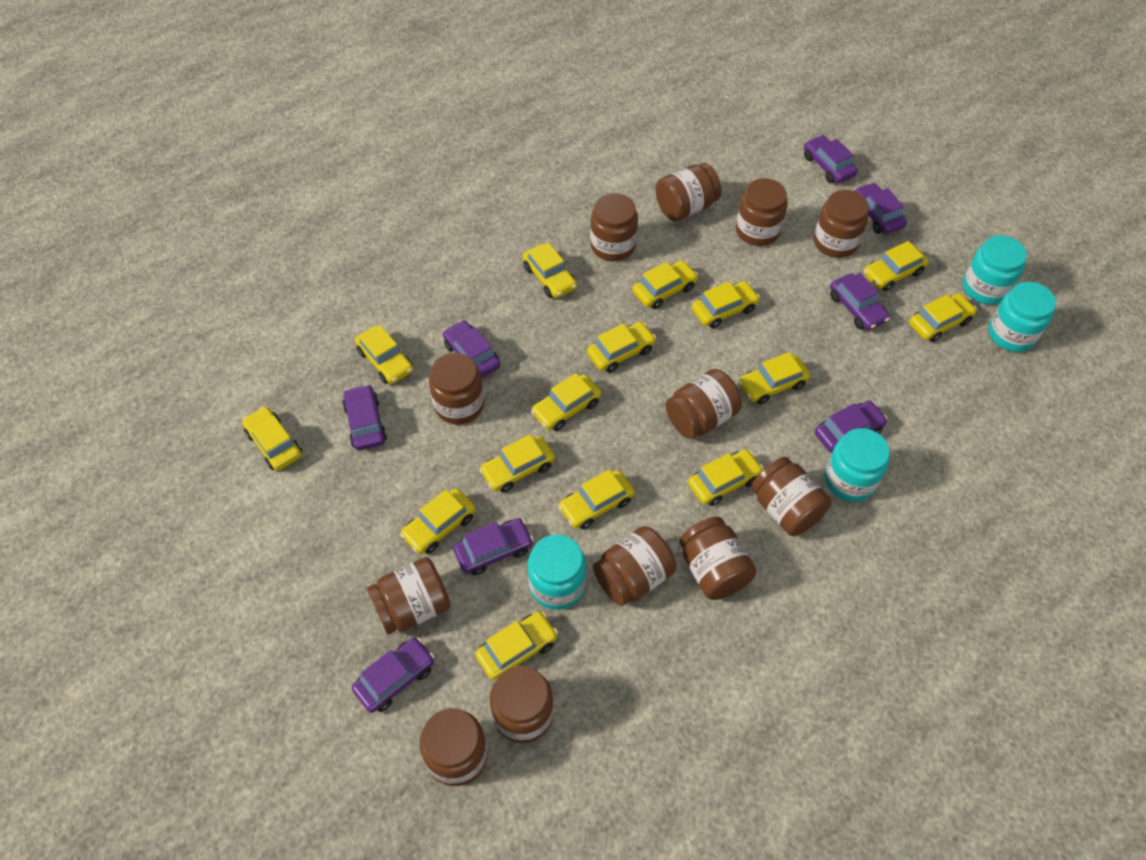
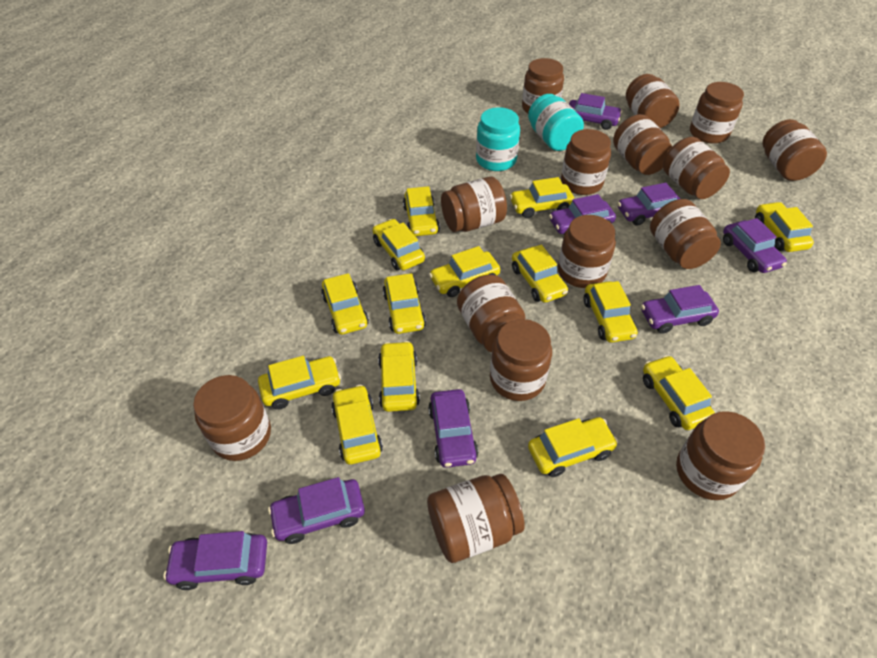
brown jar: [367,557,451,634] [420,708,488,786] [429,353,485,425] [490,666,554,743] [590,193,638,261] [593,526,676,606] [655,163,721,221] [666,369,742,439] [679,517,757,600] [736,178,788,246] [751,457,832,536] [814,190,869,258] = 12 -> [193,375,271,461] [427,474,525,563] [441,176,507,232] [457,274,526,352] [490,319,552,401] [522,58,564,114] [558,215,616,288] [561,129,611,195] [613,114,672,175] [626,74,680,128] [650,199,721,269] [663,137,730,199] [676,411,765,500] [690,82,744,144] [762,119,827,181] = 15
turquoise jar: [528,534,586,610] [825,428,890,502] [963,235,1027,305] [988,282,1056,352] = 4 -> [476,107,520,171] [528,94,584,151] = 2
yellow car: [242,406,302,471] [355,325,413,384] [400,488,476,554] [475,611,558,680] [479,434,555,493] [523,243,577,298] [531,373,601,431] [558,469,635,529] [587,322,656,373] [632,260,698,309] [688,449,763,506] [692,281,760,328] [738,352,810,405] [864,241,928,291] [909,293,977,342] = 15 -> [258,356,341,410] [321,273,369,335] [331,385,383,465] [373,219,425,270] [378,341,420,412] [383,273,426,334] [403,186,440,236] [429,246,500,297] [510,177,574,218] [512,245,568,303] [528,417,618,477] [584,281,638,343] [643,355,715,430] [755,202,814,252] = 14

